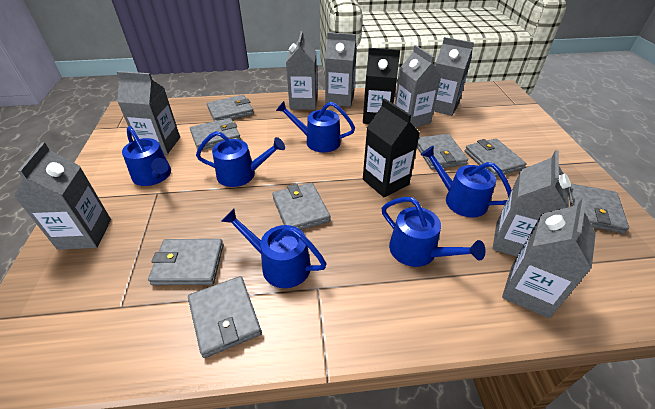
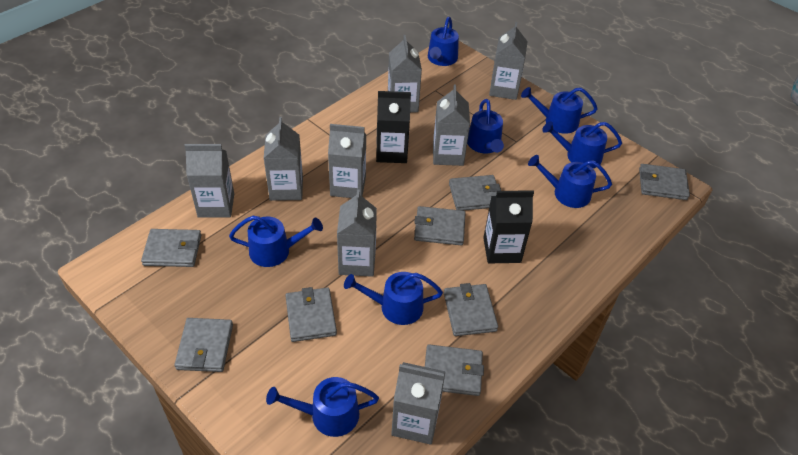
blue watering can: [122,126,171,186] [196,131,285,187] [221,209,326,288] [276,101,355,153] [382,197,486,267] [421,146,511,217] = 6 -> [229,216,323,267] [266,377,379,437] [344,272,443,325] [428,17,459,66] [467,99,504,153] [521,87,598,134] [528,155,612,208] [542,121,622,168] = 8

